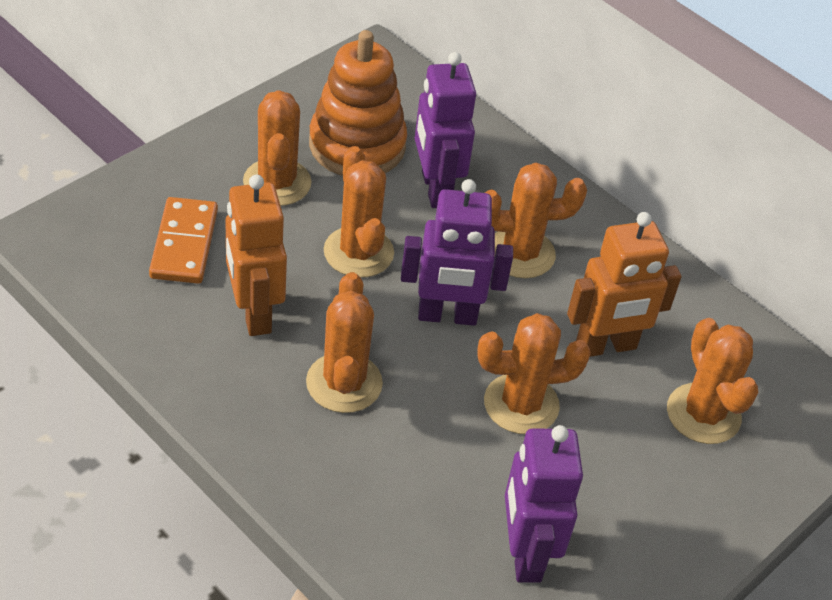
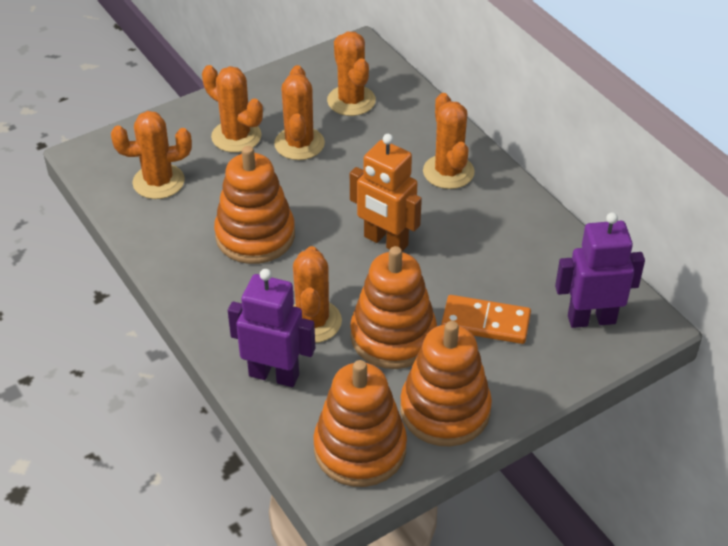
orange robot: [226,175,287,336] [567,212,682,357] = 2 -> [350,134,422,251] = 1
orange stacking toy: [309,30,407,176] = 1 -> [214,146,295,264] [313,360,407,487] [350,246,437,369] [400,321,492,447] = 4
purple robot: [401,179,513,326] [415,52,476,208] [505,425,583,583] = 3 -> [228,269,315,387] [555,212,645,328] = 2

